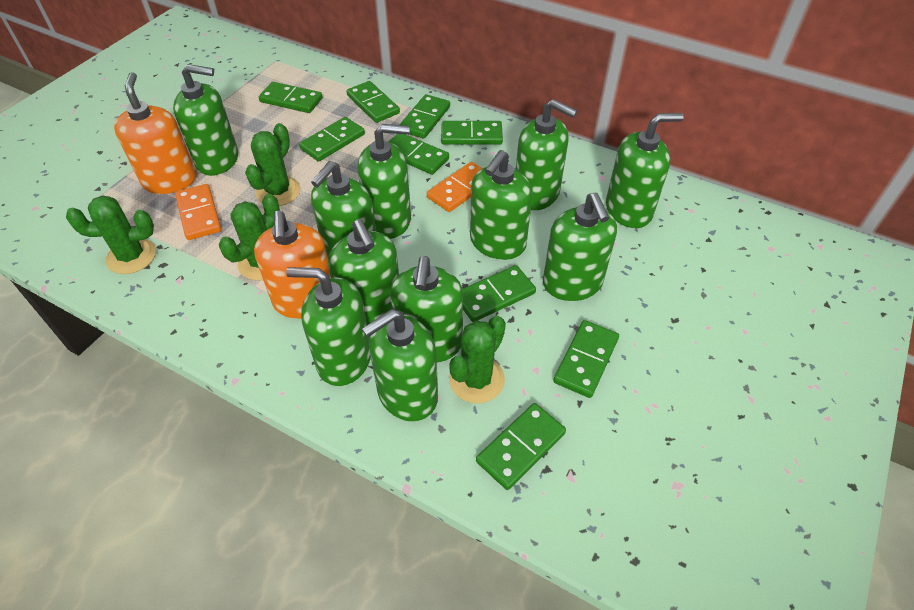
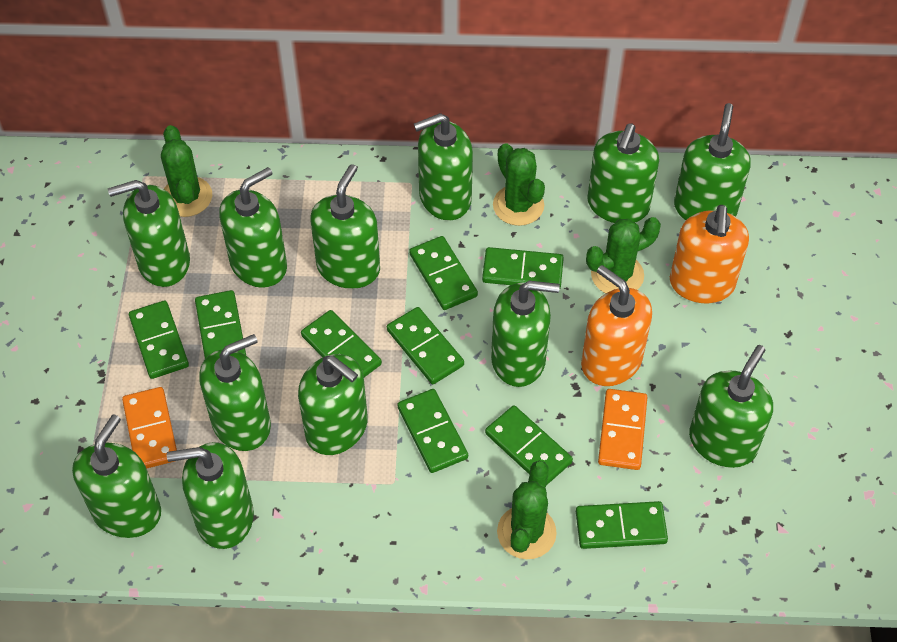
green soap dispenser: [173,64,238,176] [286,267,371,386] [311,161,376,258] [328,219,399,325] [358,124,411,239] [362,309,438,421] [390,256,463,363] [470,150,533,260] [516,99,577,211] [543,193,617,301] [606,113,684,228] = 11 -> [72,415,161,538] [108,180,190,287] [167,442,254,549] [199,334,271,451] [219,167,287,288] [298,354,368,455] [310,164,380,289] [414,113,473,220] [491,281,560,387] [587,124,659,223] [674,103,751,220] [689,345,773,468] = 12

